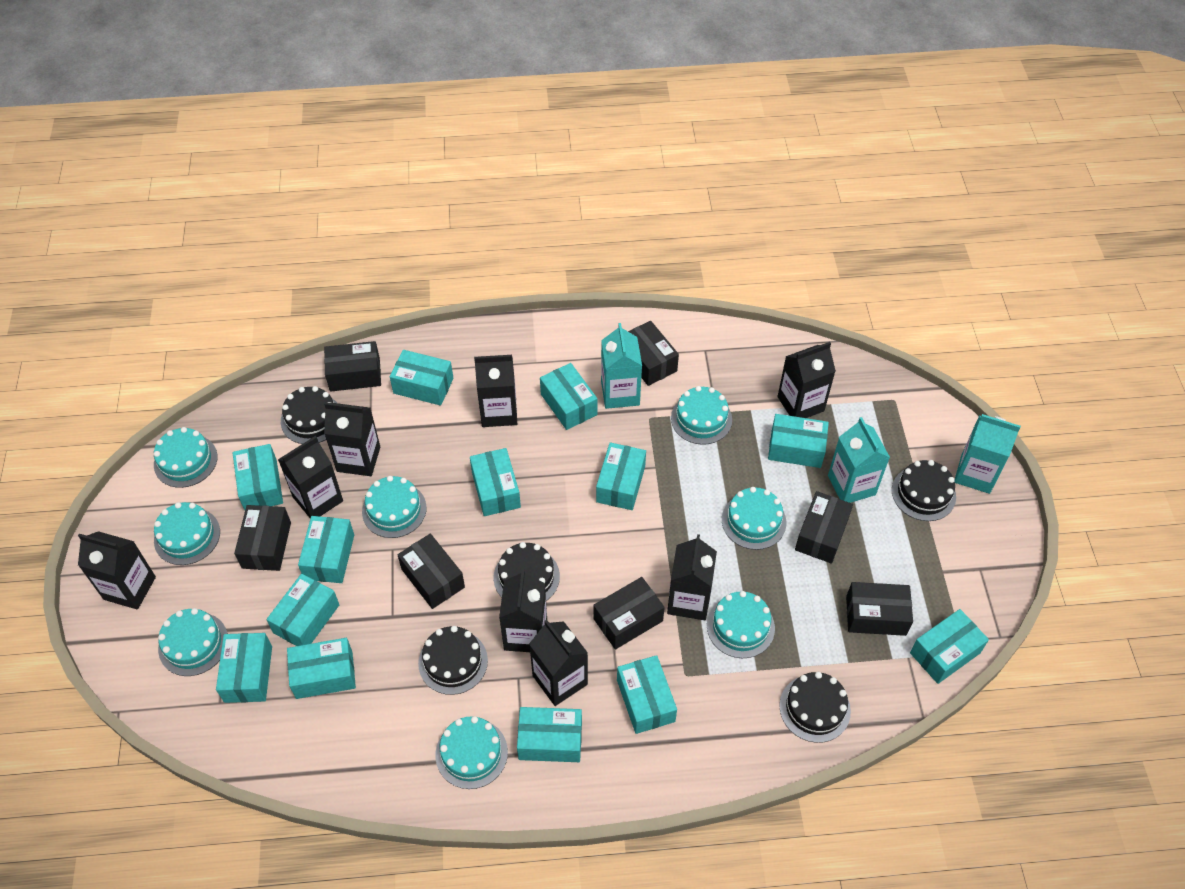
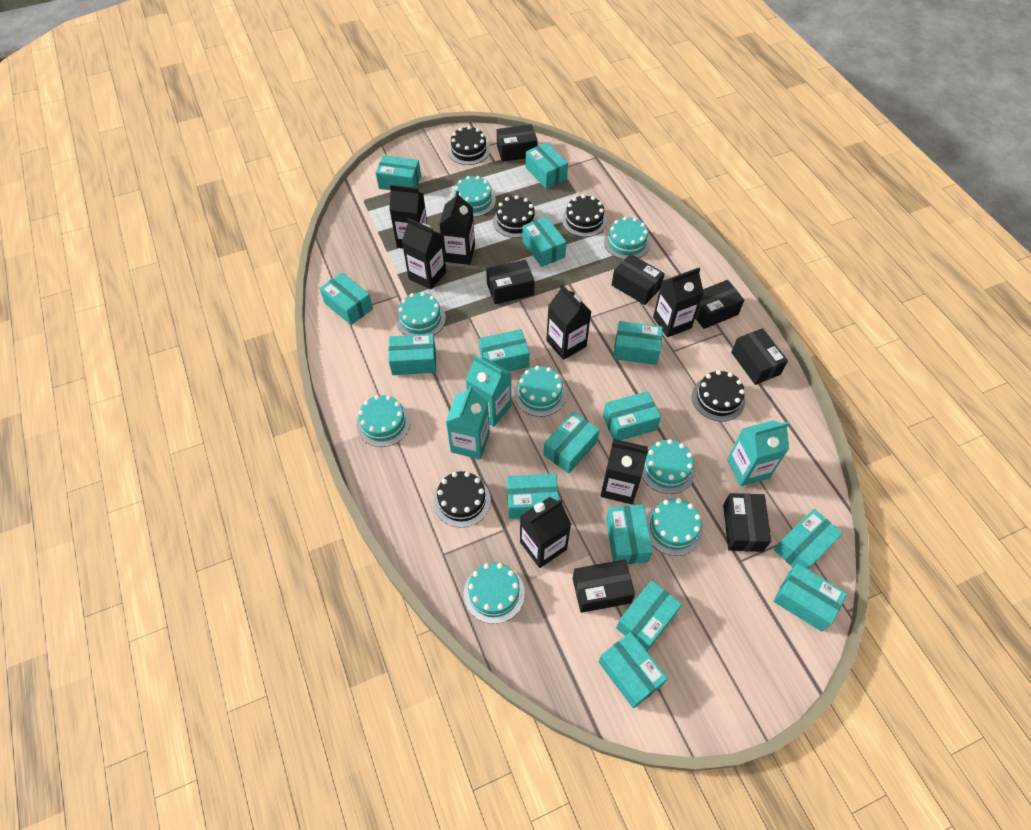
black carton: [78,531,156,610] [278,436,343,519] [324,402,380,476] [474,355,517,427] [499,569,547,652] [529,619,588,706] [667,534,717,620] [777,342,836,418] = 8 -> [389,185,427,248] [402,218,446,290] [439,191,475,265] [520,497,571,568] [546,284,591,360] [600,439,649,504] [653,267,704,337] = 7
turquoise box: [216,633,272,703] [233,444,283,510] [267,574,339,646] [287,638,356,699] [298,516,354,583] [390,350,453,406] [470,448,521,516] [517,707,582,762] [540,363,597,430] [596,442,646,510] [617,655,677,734] [768,414,829,468] [910,609,989,684] = 13 -> [320,272,373,325] [376,155,421,190] [389,334,436,375] [479,329,530,371] [507,474,559,519] [522,216,567,267] [526,142,568,189] [543,412,600,474] [598,632,668,708] [603,391,661,440] [606,505,653,564] [613,321,663,365] [616,580,682,651] [773,564,847,632] [774,509,843,569] = 15

